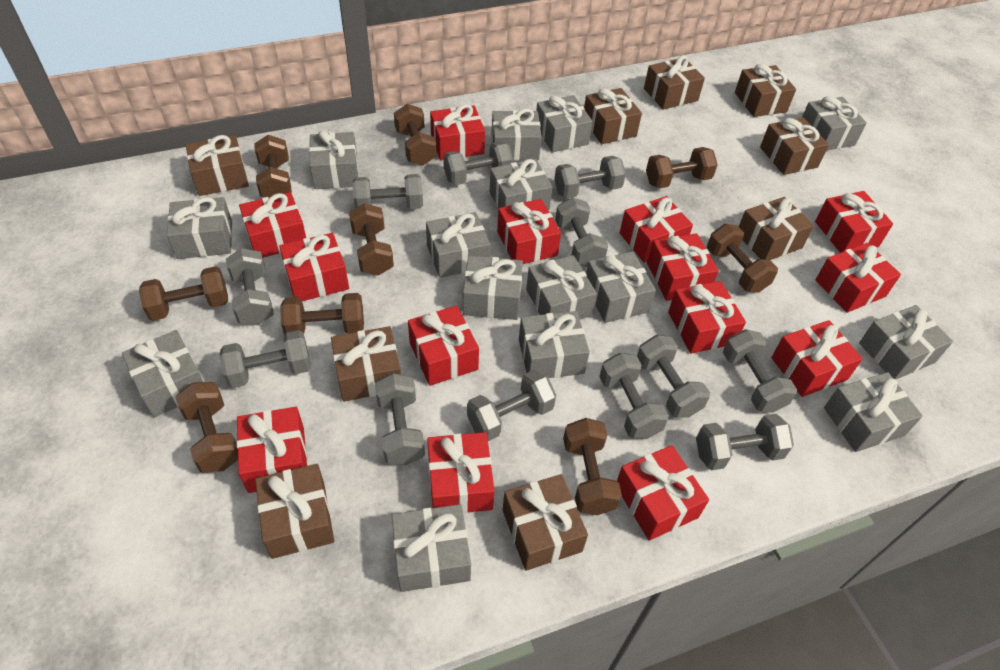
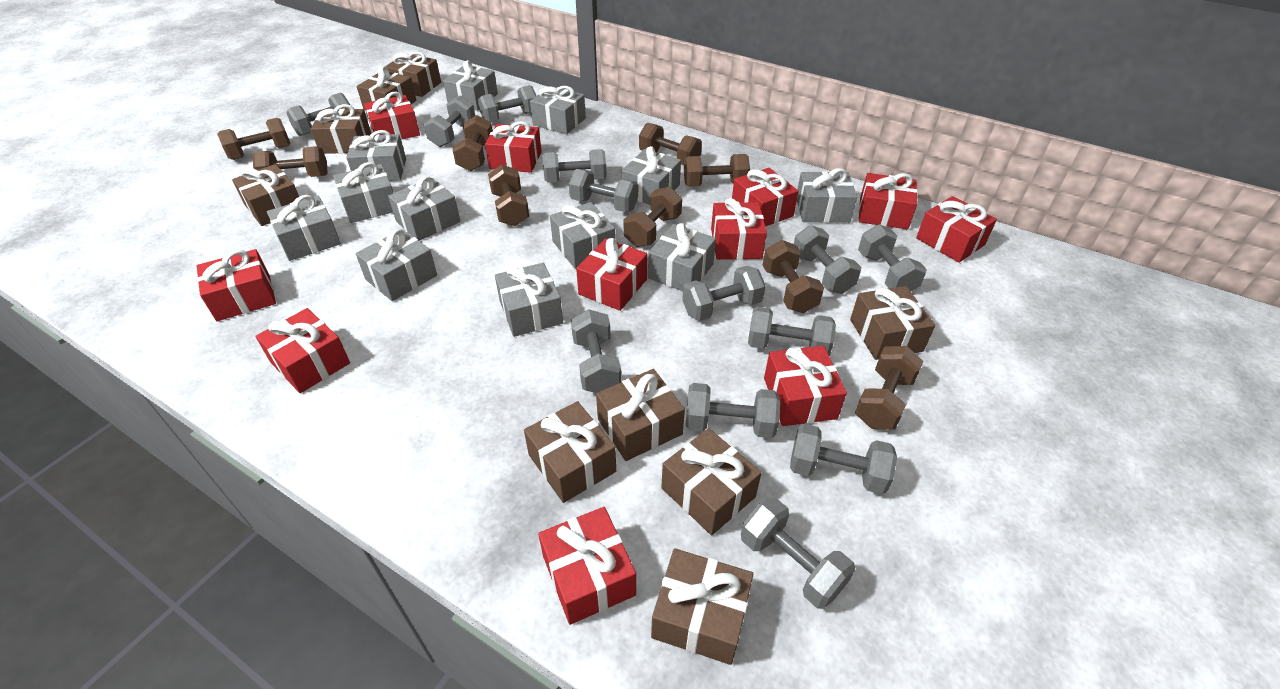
grey dumbbell: [219,330,311,388] [226,248,274,325] [352,174,423,209] [375,373,425,465] [443,142,513,185] [467,370,556,441] [554,156,626,198] [555,197,608,267] [599,353,669,439] [637,335,710,418] [696,414,794,470] [723,329,797,413] = 12 -> [286,93,350,136] [424,95,475,147] [478,85,537,122] [542,149,607,183] [569,169,638,212] [571,309,621,393] [682,266,766,321] [685,383,780,438] [741,498,855,609] [748,306,836,356] [790,424,897,494] [794,225,861,294] [858,224,927,291] = 13
grey gift: [122,330,203,417] [167,197,232,259] [309,130,358,189] [392,504,471,592] [426,212,490,278] [463,256,523,320] [490,159,552,210] [492,108,541,161] [519,311,590,378] [526,255,597,319] [536,95,593,152] [586,252,656,323] [802,96,867,151] [824,372,923,452] [859,305,953,380] = 15 -> [267,195,341,261] [333,162,393,223] [346,130,406,181] [356,229,437,301] [388,176,461,241] [443,60,498,111] [495,263,563,337] [530,86,586,134] [550,202,616,269] [622,146,681,205] [648,223,716,291] [797,168,857,223] = 12
red gift: [237,407,307,493] [239,192,306,258] [279,233,349,301] [408,305,479,386] [427,432,495,514] [430,104,485,160] [497,199,561,264] [617,445,709,541] [620,196,693,263] [647,233,719,301] [668,281,746,354] [771,320,863,397] [815,191,893,253] [815,243,901,313] = 14 -> [197,249,276,321] [255,308,350,393] [364,92,420,140] [485,121,542,173] [538,507,636,625] [576,238,647,311] [711,198,767,260] [732,168,799,227] [764,346,847,426] [859,173,918,230] [916,196,997,263] = 11

